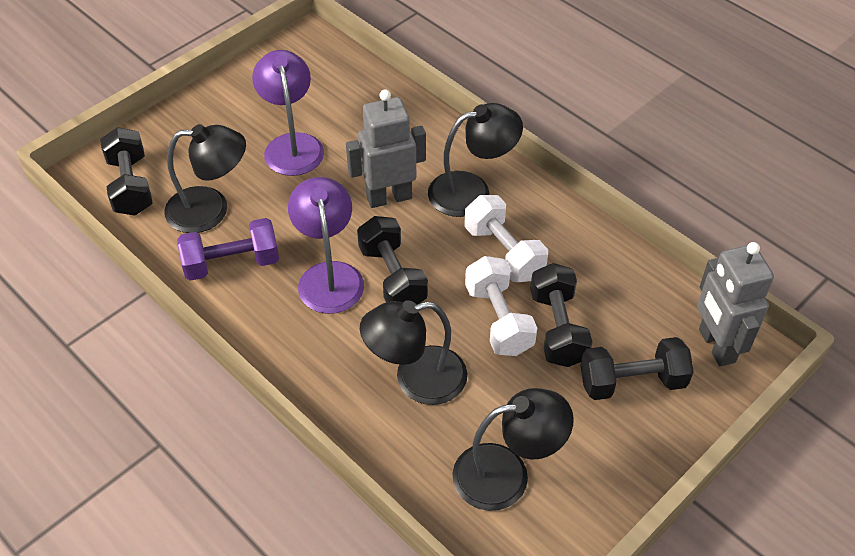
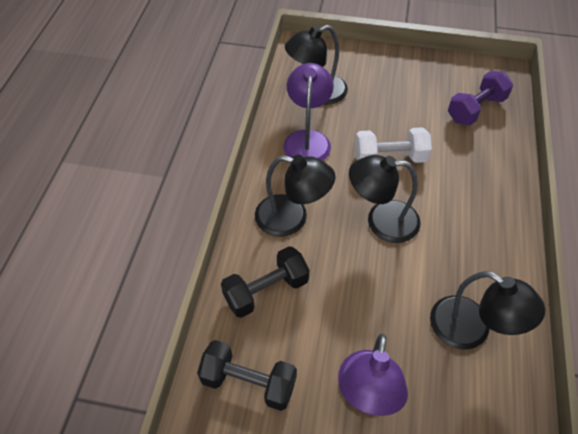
black dumbbell: [100,127,153,216] [357,216,428,305] [530,263,592,367] [580,337,694,400] = 4 -> [197,340,297,411] [221,246,309,318] = 2
grey robot: [346,90,426,208] [697,242,774,367] = 2 -> none = 0
white dumbbell: [464,195,548,282] [465,256,537,356] = 2 -> [355,127,432,163] = 1

